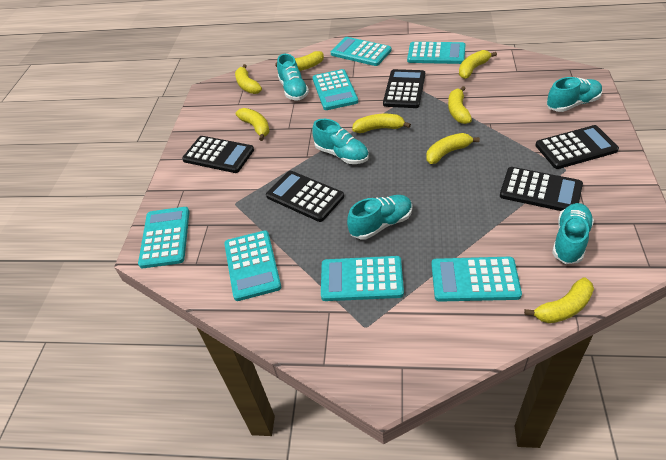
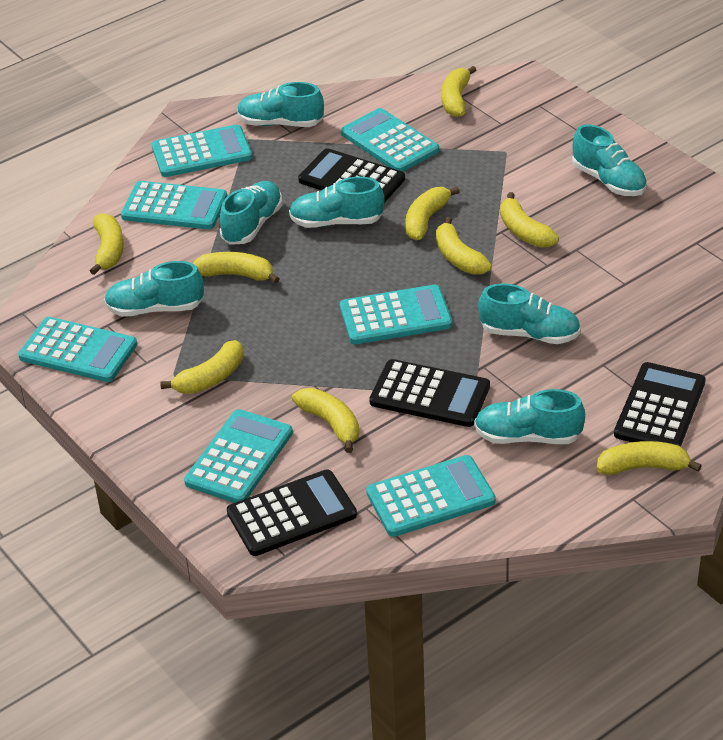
black calculator: [182,136,254,173] [266,171,344,222] [383,69,425,108] [500,167,583,211] [535,125,619,169] = 5 -> [227,469,357,556] [298,148,405,203] [369,359,490,427] [614,362,706,447] = 4
turquoise shoe: [277,54,309,100] [312,119,369,164] [347,195,412,240] [547,77,602,112] [552,203,594,264] = 5 -> [104,261,204,317] [220,181,283,245] [237,82,324,127] [289,177,384,228] [474,389,585,444] [478,283,581,344] [572,124,647,196] = 7
yellow banana: [235,64,262,94] [236,108,270,141] [275,51,324,71] [352,114,411,133] [426,133,480,164] [448,86,472,124] [459,50,497,79] [524,277,594,323] = 8 -> [90,213,124,275] [160,340,243,394] [193,252,280,284] [292,388,359,453] [406,187,460,240] [436,217,492,275] [442,66,476,117] [500,192,559,247] [596,441,702,475] = 9

